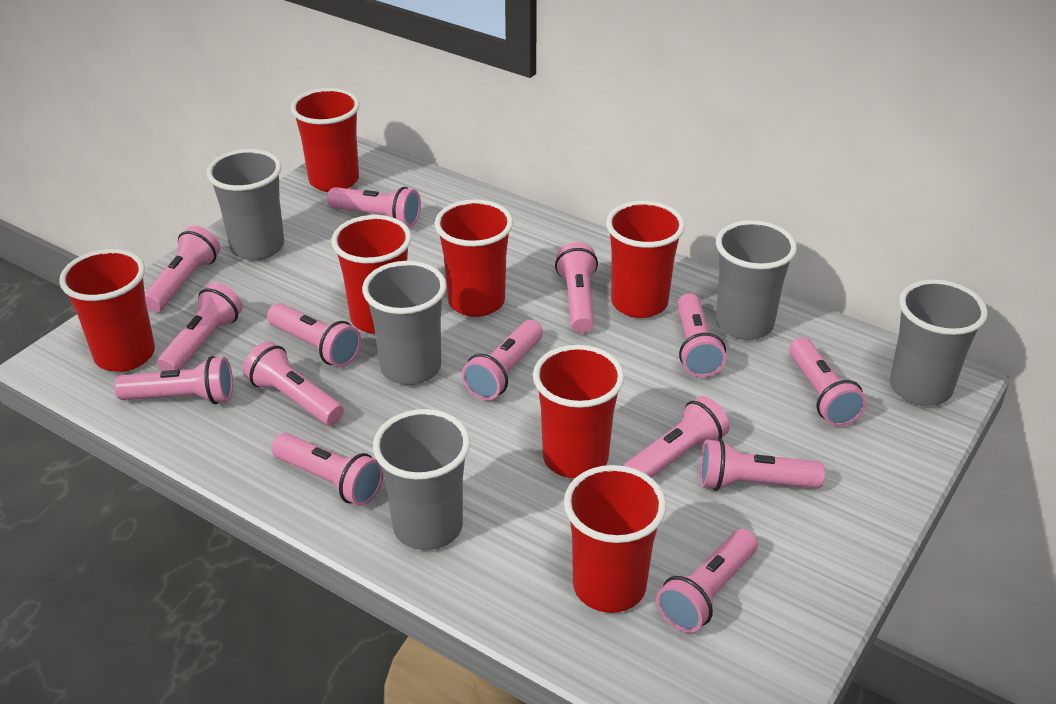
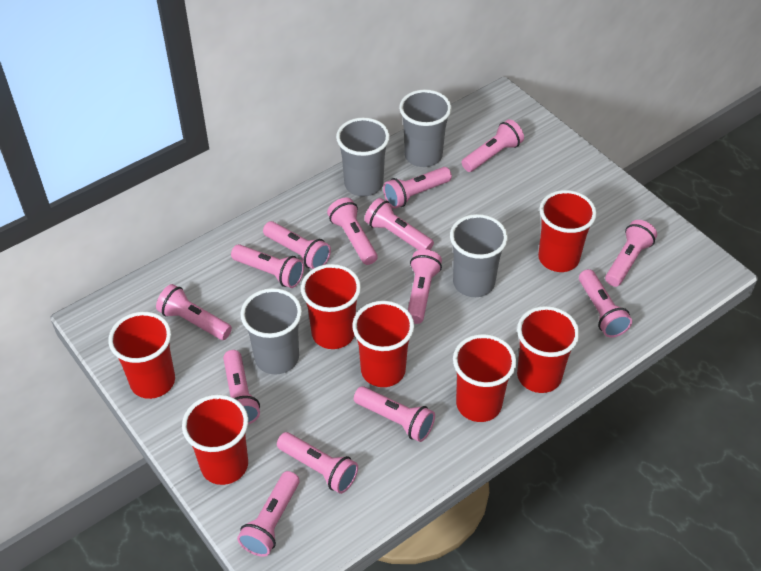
grey cup: [207,149,284,260] [362,261,447,385] [373,409,470,550] [716,220,797,340] [890,279,988,406] = 5 -> [240,288,302,374] [336,117,390,197] [399,89,452,167] [450,214,508,297] = 4

